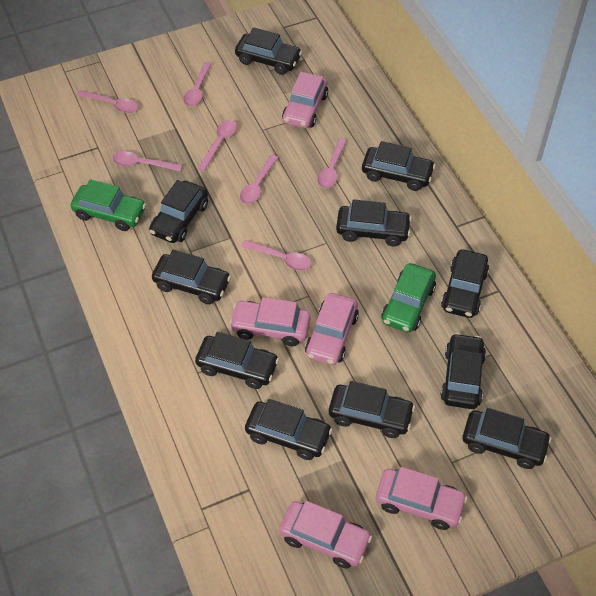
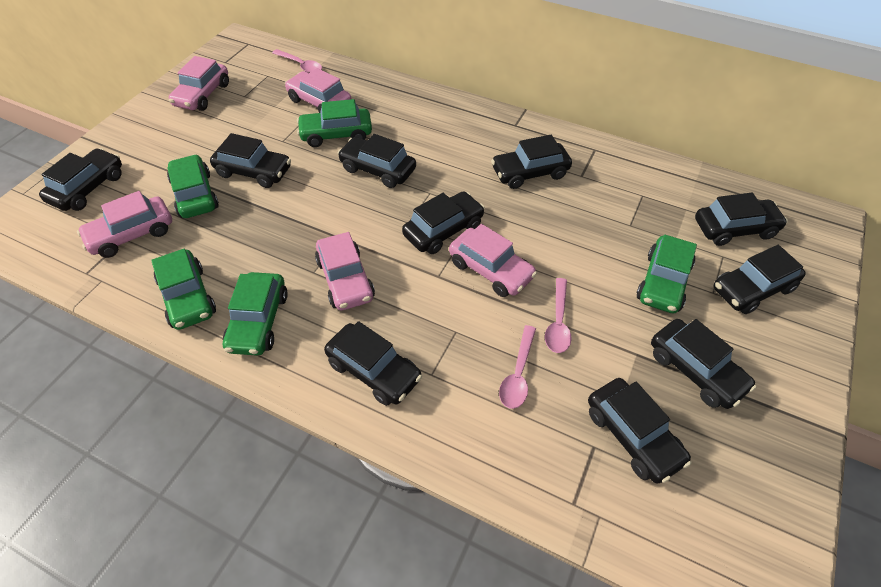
black car: [149,180,208,243] [152,249,231,305] [195,332,279,389] [235,27,302,75] [245,399,333,460] [329,381,415,438] [336,199,412,247] [362,141,436,191] [440,333,486,409] [441,250,489,318] [462,408,552,469] = 11 -> [39,148,122,211] [210,133,291,188] [324,321,422,406] [338,134,416,188] [402,191,485,254] [491,135,572,189] [588,378,691,484] [651,319,756,409] [695,193,788,246] [714,245,806,314] = 10
green car: [70,179,146,231] [381,263,436,333] = 2 -> [151,249,216,330] [167,154,219,218] [223,272,288,356] [297,99,372,147] [637,235,697,314] = 5
pink spoon: [77,90,138,113] [113,151,182,171] [183,62,212,106] [198,120,237,171] [240,155,279,204] [241,240,311,271] [317,138,347,188] = 7 -> [272,49,322,73] [499,325,536,409] [545,278,572,353] = 3

